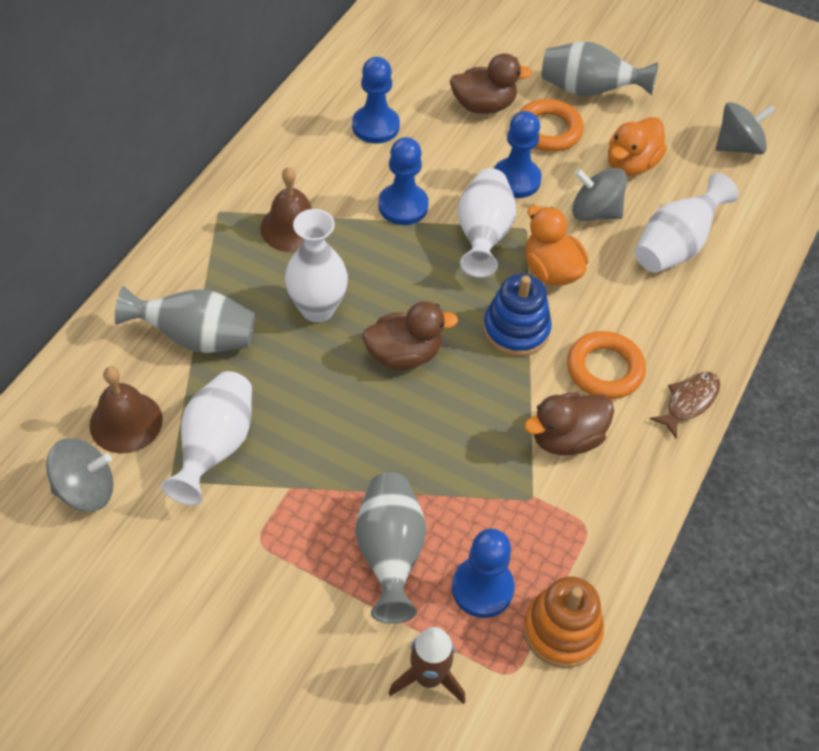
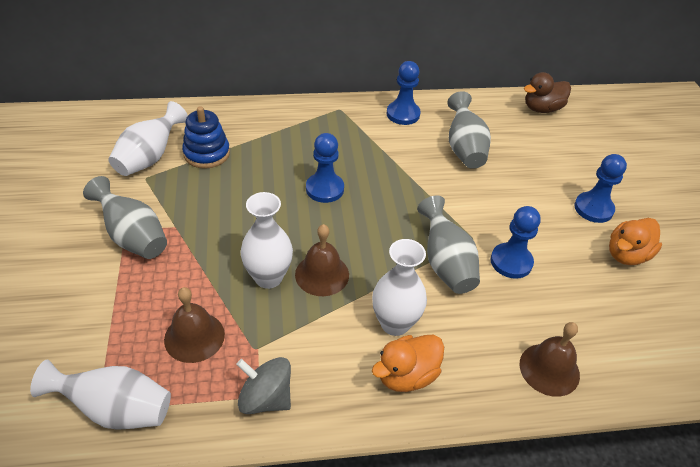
brown bell: [90,366,163,453] [260,167,312,252] = 2 -> [164,287,225,363] [295,224,349,296] [520,322,580,397] = 3
brown duck: [362,301,458,370] [450,53,532,114] [524,392,614,455] = 3 -> [524,72,571,113] = 1
brown fish: [650,372,721,439] = 1 -> none = 0
brown rocket: [389,627,466,705] = 1 -> none = 0
grey spinning top: [46,438,113,512] [572,168,627,221] [716,102,776,155] = 3 -> [236,357,291,414] = 1
orange ring: [520,99,584,152] [567,331,646,399] = 2 -> none = 0
orange stacking toy: [523,576,604,668] = 1 -> none = 0

